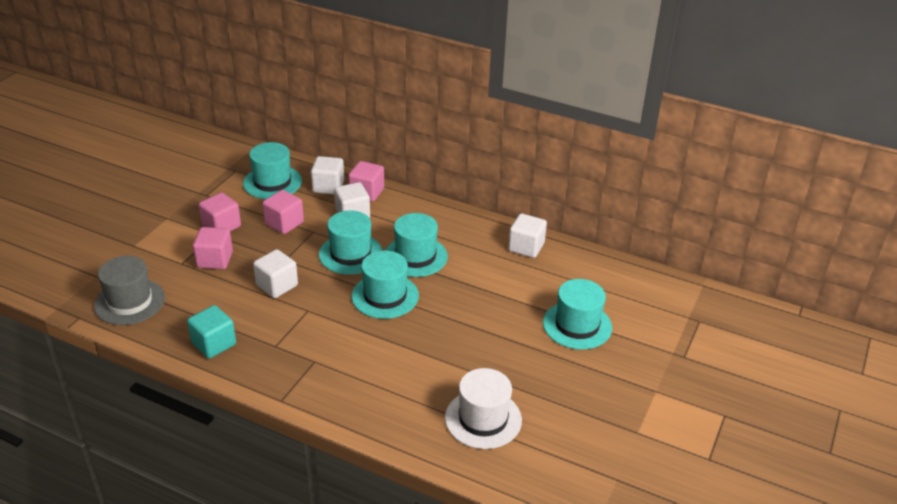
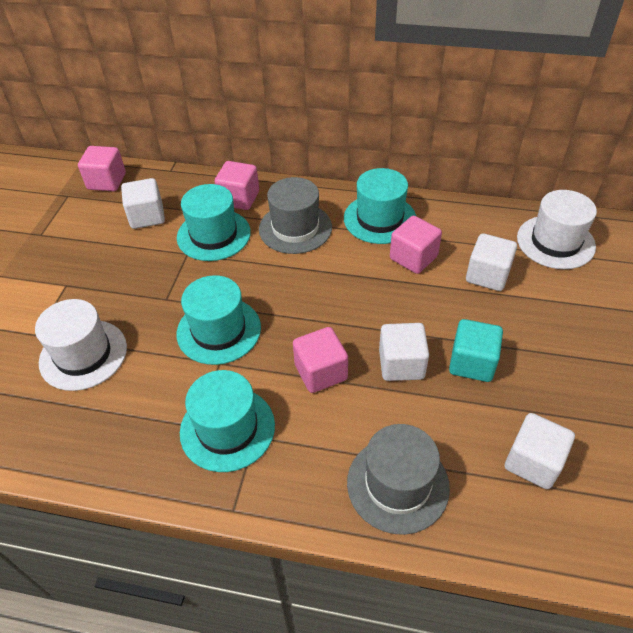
grey hat: [94,256,165,325] = 1 -> [259,177,332,254] [347,424,450,535] = 2
turquoise hat: [243,142,302,199] [319,211,383,274] [352,251,419,319] [385,213,448,277] [543,279,612,350] = 5 -> [177,184,251,261] [177,275,261,365] [180,370,275,472] [344,168,416,244] = 4
white hat: [445,368,522,449] = 1 -> [35,299,127,391] [517,190,597,269] = 2

